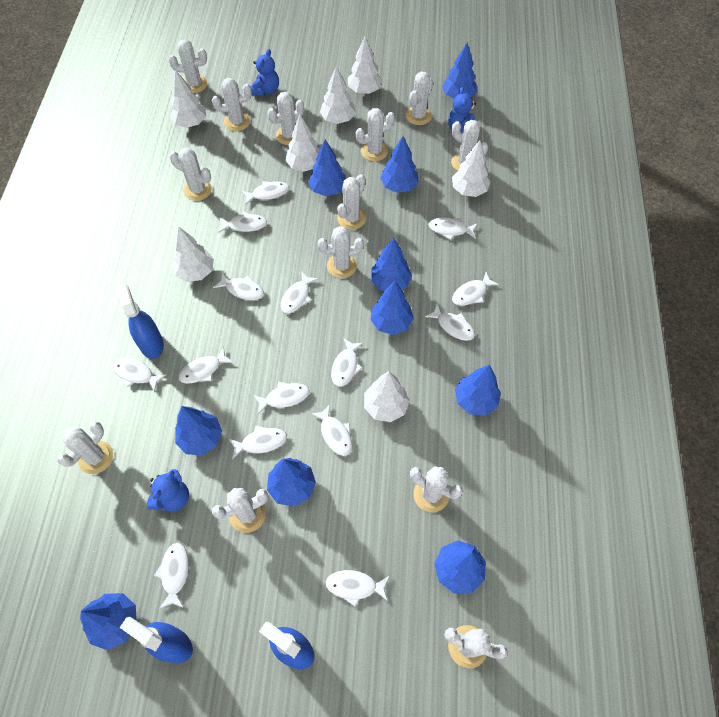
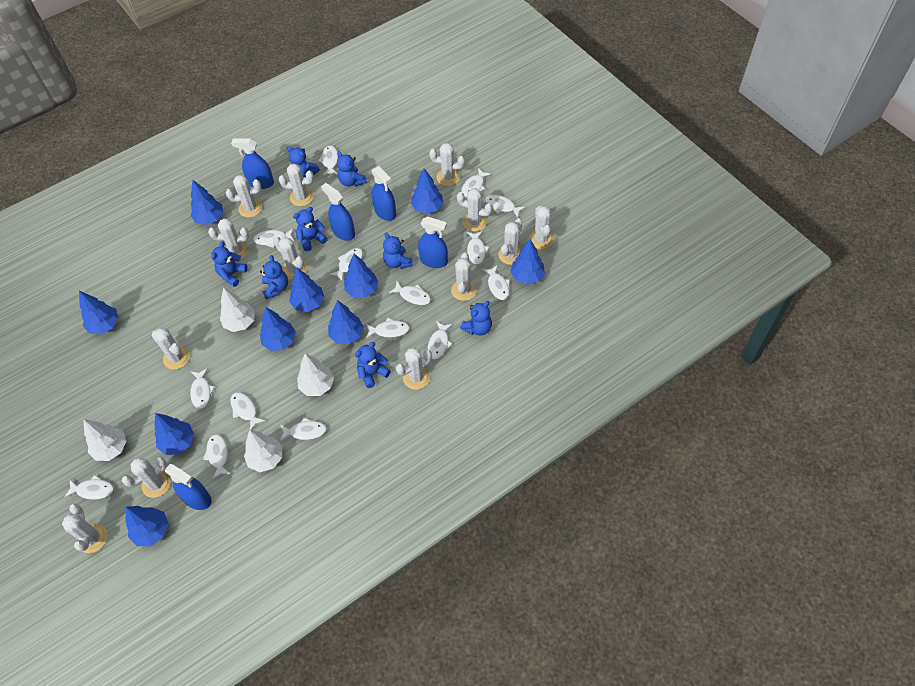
blue spray bottle: [117,284,164,359] [119,617,193,663] [259,621,315,669] = 3 -> [165,464,211,510] [231,138,274,189] [321,183,355,241] [372,166,396,221] [418,217,448,268] = 5
blue teddy bear: [147,469,189,512] [250,49,279,96] [448,87,476,133] = 3 -> [211,241,247,287] [260,255,288,299] [287,146,320,177] [293,207,328,251] [337,151,367,187] [355,342,391,388] [383,233,413,269] [460,301,492,336] = 8
white tree: [170,70,206,128] [172,226,214,282] [285,114,320,172] [320,66,356,124] [348,37,382,94] [364,371,410,422] [452,140,490,197] = 7 -> [84,420,126,461] [220,287,255,332] [244,430,282,472] [297,353,334,396] = 4

